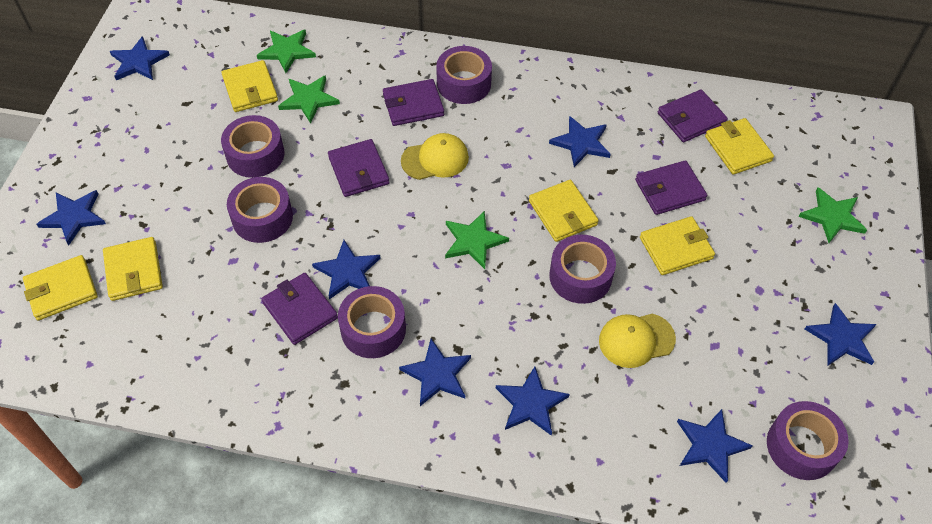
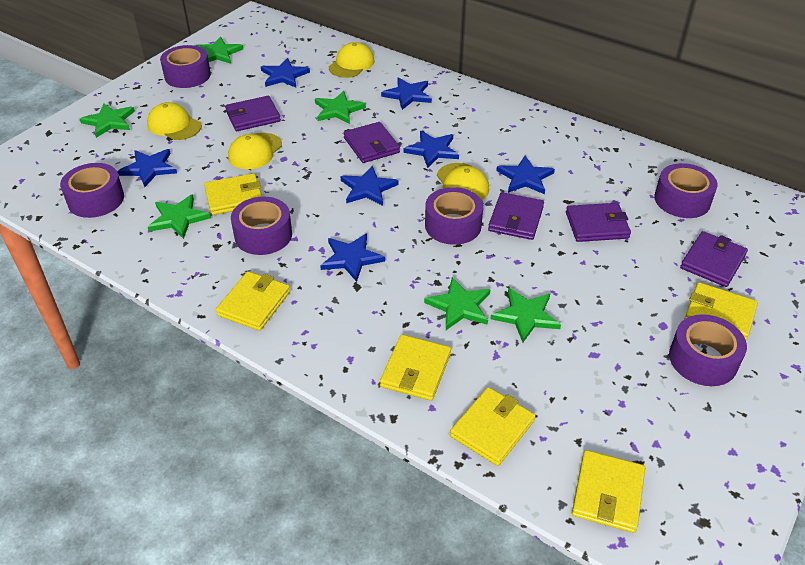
blue star: [37,190,106,246] [110,36,170,80] [312,240,381,299] [399,339,471,406] [496,366,570,436] [549,116,611,167] [677,409,753,483] [805,303,876,365] = 8 -> [118,149,177,187] [261,58,310,88] [320,233,385,282] [340,166,399,206] [381,77,432,110] [404,131,459,168] [496,156,555,194] = 7
green star: [257,29,316,73] [278,75,340,123] [445,211,509,269] [798,187,867,243] = 4 -> [80,103,135,138] [148,194,211,239] [195,37,243,64] [315,91,366,124] [424,277,491,330] [490,288,561,343] = 6
yellow cap: [401,133,469,180] [599,314,676,368] = 2 -> [147,102,202,140] [228,133,282,169] [329,42,375,78] [437,163,489,200] = 4

